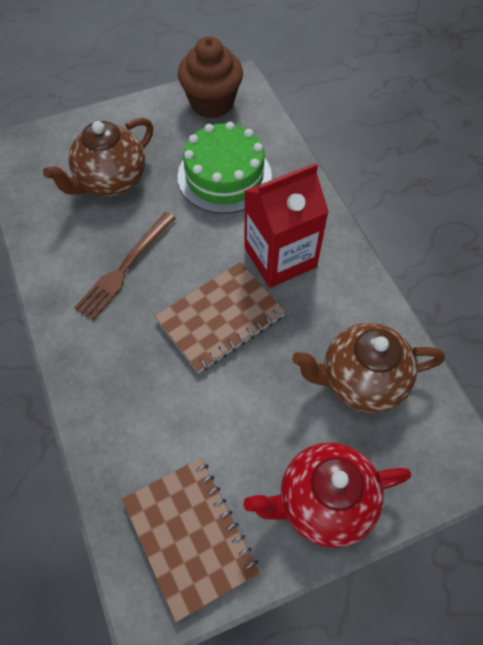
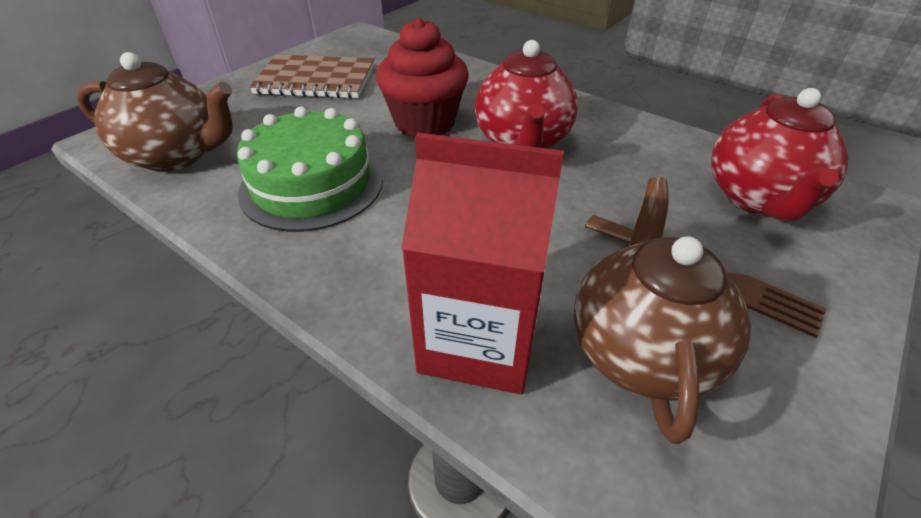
brown cupcake: [178,37,243,118] = 1 -> none = 0
brown notebook: [122,458,260,622] [154,262,285,373] = 2 -> [249,55,374,99] = 1
red cupcake: none = 0 -> [376,17,468,137] = 1
red teapot: [244,442,411,548] = 1 -> [475,40,578,149] [711,88,849,221] = 2

